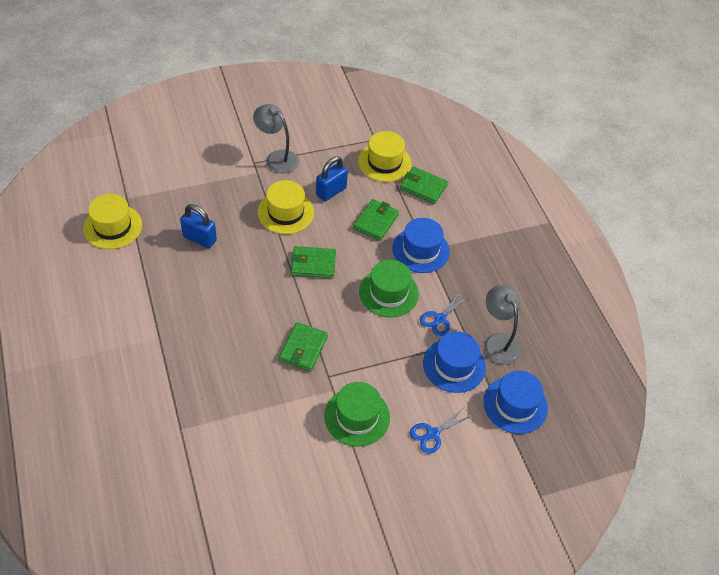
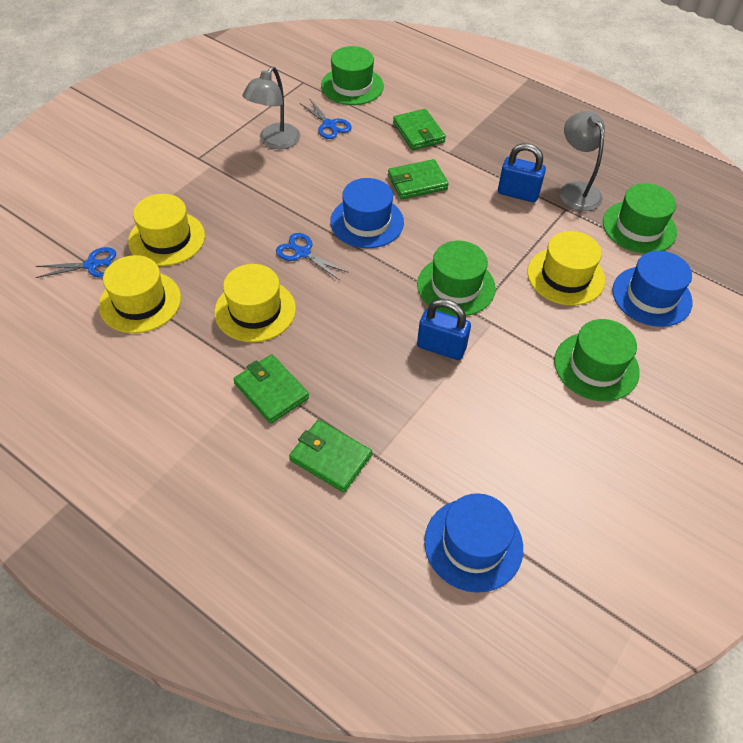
blue scissors: [410,408,473,454] [420,291,470,336] = 2 -> [35,247,116,278] [276,233,349,280] [300,98,352,139] = 3
green hat: [324,382,390,447] [359,260,419,317] = 2 -> [321,46,384,105] [417,241,496,316] [554,319,640,401] [603,183,677,253] = 4
yellow hat: [83,194,142,249] [258,180,314,234] [358,131,412,182] = 3 -> [99,255,181,333] [128,194,205,266] [214,264,296,342] [527,231,605,306] = 4

